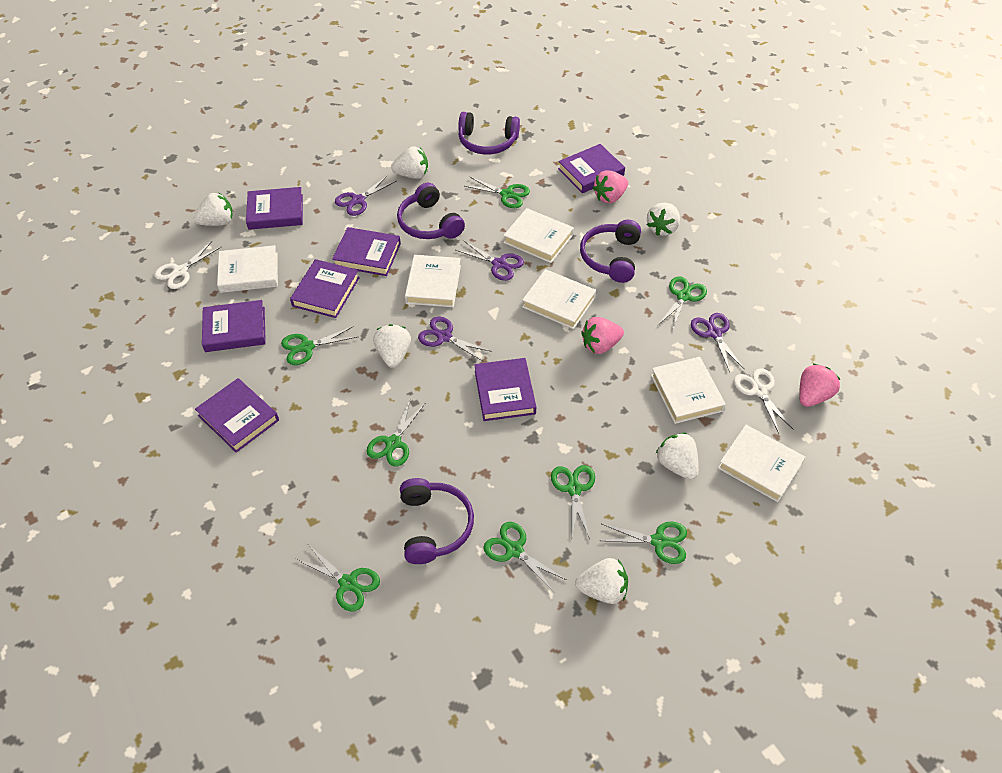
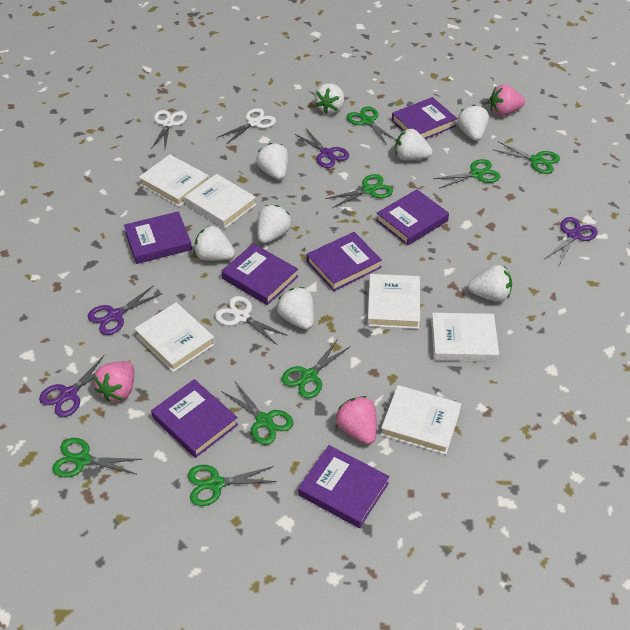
purple headphones: [397,183,465,239] [400,478,474,564] [458,112,520,154] [580,220,641,283] = 4 -> none = 0
white scissors: [155,241,221,289] [734,368,794,434] = 2 -> [151,110,187,149] [215,296,288,345] [217,108,276,144] = 3
white strawberry: [193,192,233,226] [373,324,411,368] [391,146,428,179] [575,558,628,604] [647,203,680,236] [656,433,699,480] = 6 -> [194,226,235,261] [256,143,288,180] [257,205,292,243] [277,287,314,330] [315,83,344,114] [395,129,432,161] [458,104,489,141] [468,265,512,302] = 8

